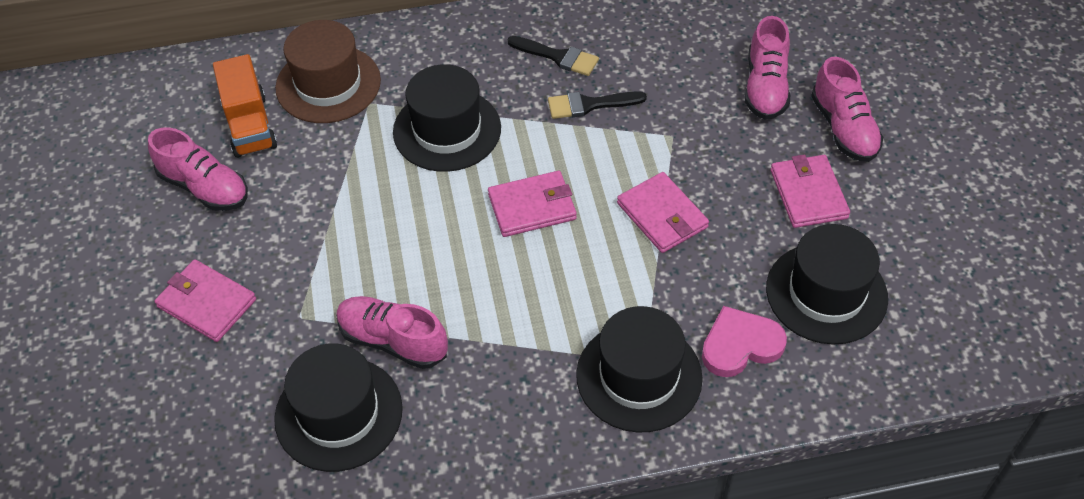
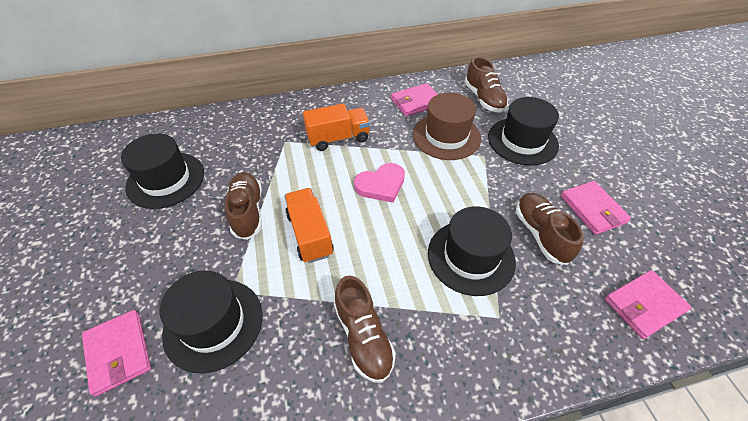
black brush: [507,36,599,76] [548,91,647,119] = 2 -> none = 0
brown shoe: none = 0 -> [225,172,262,240] [334,275,396,383] [465,57,508,113] [516,193,583,265] = 4
orange truck: [213,54,277,158] = 1 -> [284,188,334,263] [303,104,370,151] = 2
pink shoe: [148,127,248,211] [336,296,448,369] [745,16,790,120] [811,57,883,162] = 4 -> none = 0

